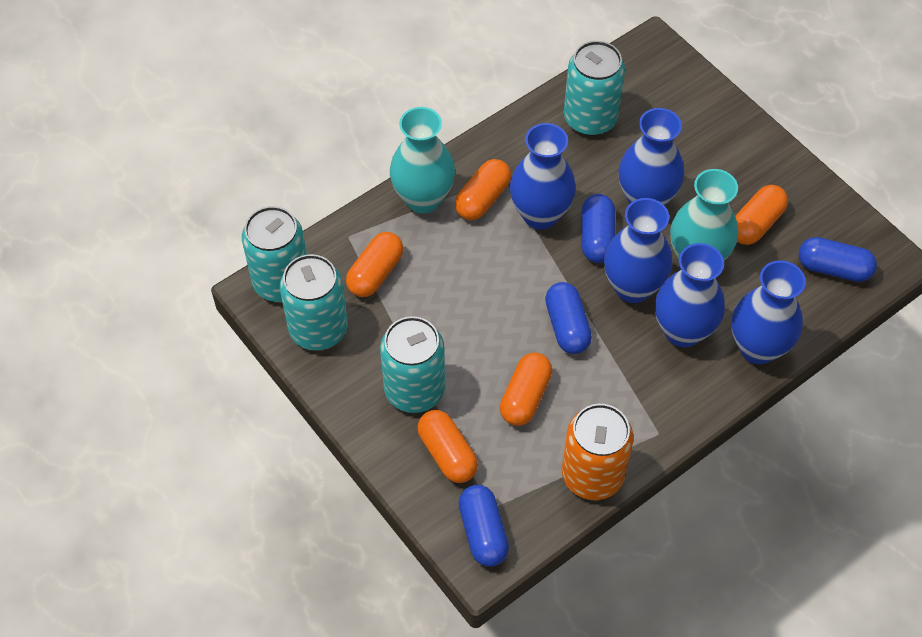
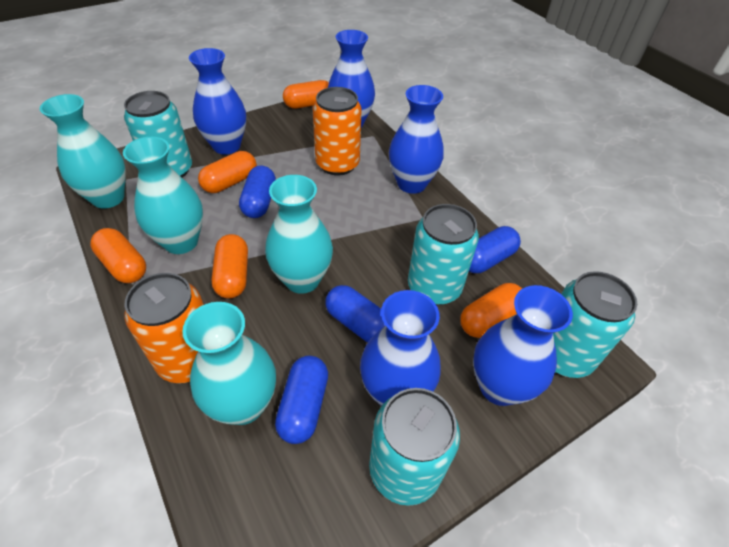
orange can: [562,404,634,500] = 1 -> [125,273,204,383] [313,87,362,176] = 2
turquoise vase: [390,107,455,213] [670,169,738,261] = 2 -> [40,94,126,209] [123,137,203,254] [182,302,276,425] [265,175,333,294] = 4

